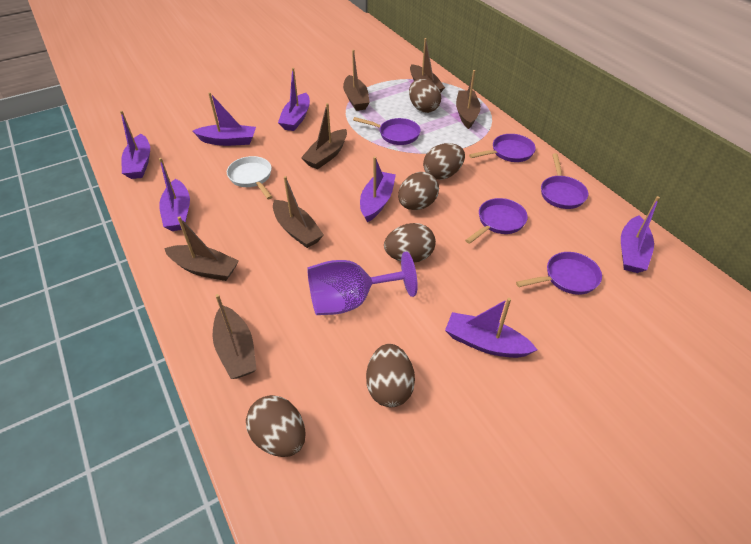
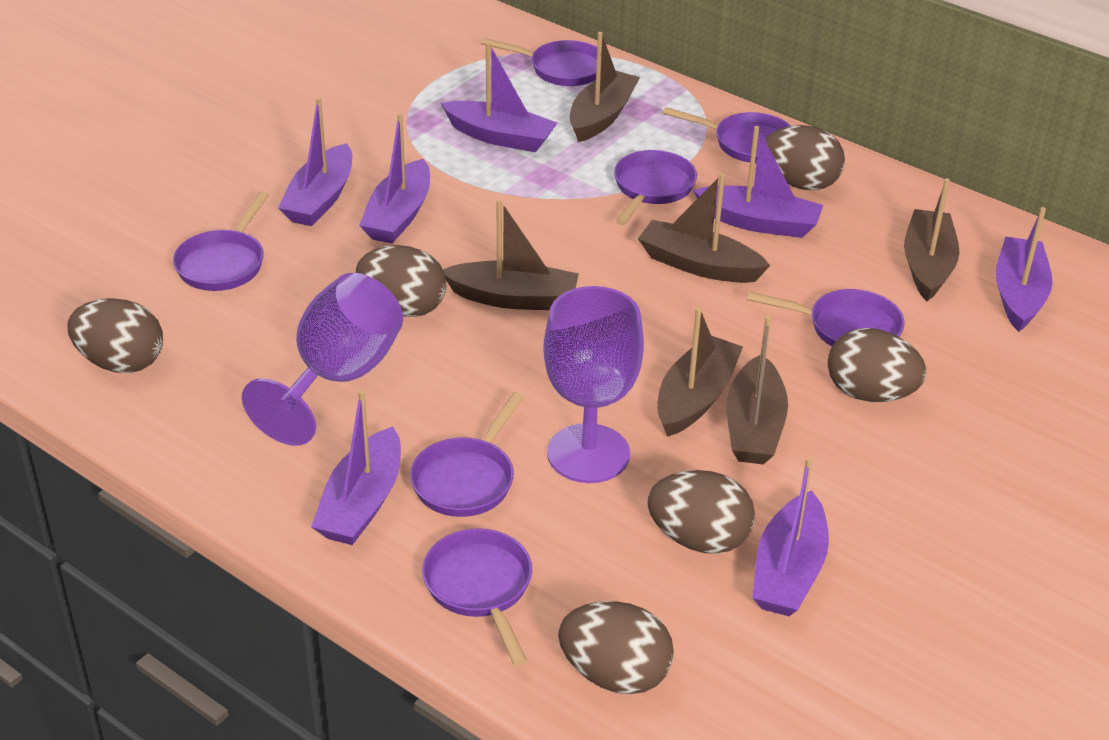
brown boat: [164,216,239,281] [213,294,257,379] [273,176,324,248] [301,103,347,169] [343,50,370,111] [410,38,445,92] [456,70,481,129] = 7 -> [443,200,579,310] [570,32,640,142] [638,173,770,283] [657,308,743,437] [726,316,788,465] [904,178,960,301] = 6
purple goblet: [307,251,418,315] = 1 -> [242,273,403,446] [543,286,644,483] = 2
purple pan: [353,117,420,145] [465,198,528,244] [469,134,536,162] [516,252,602,295] [541,153,588,209] = 5 -> [173,191,269,291] [410,392,524,517] [422,528,532,666] [481,38,597,86] [614,150,697,225] [663,107,791,163] [747,289,905,346] = 7
white pan: [227,156,272,199] = 1 -> none = 0

